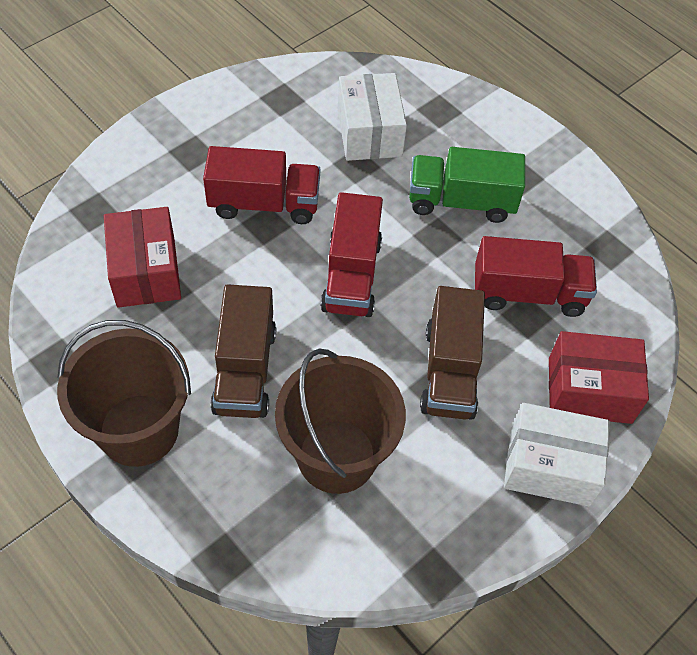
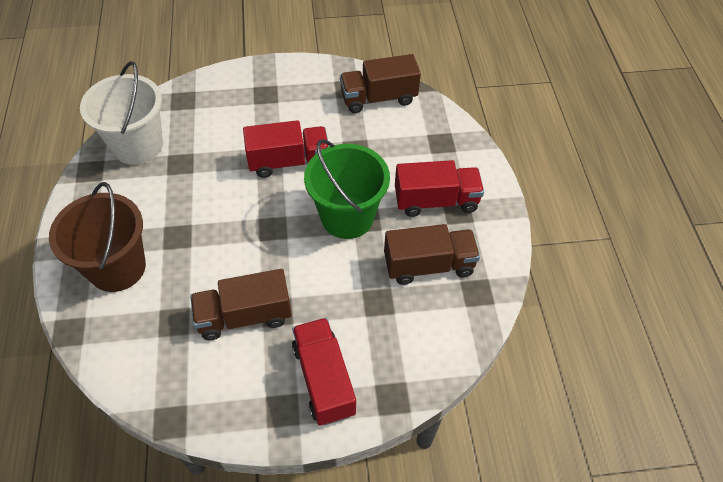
brown bucket: [57,320,191,467] [275,348,406,494] = 2 -> [49,182,146,292] = 1
brown truck: [211,284,276,418] [420,286,485,420] = 2 -> [190,269,292,340] [340,54,421,113] [384,224,480,285] = 3
green bucket: none = 0 -> [304,139,390,239] = 1
green truck: [409,147,525,223] = 1 -> none = 0
red box: [104,207,181,308] [549,331,649,424] = 2 -> none = 0
white box: [338,73,407,161] [504,403,610,506] = 2 -> none = 0
white bucket: none = 0 -> [80,61,163,165] = 1

